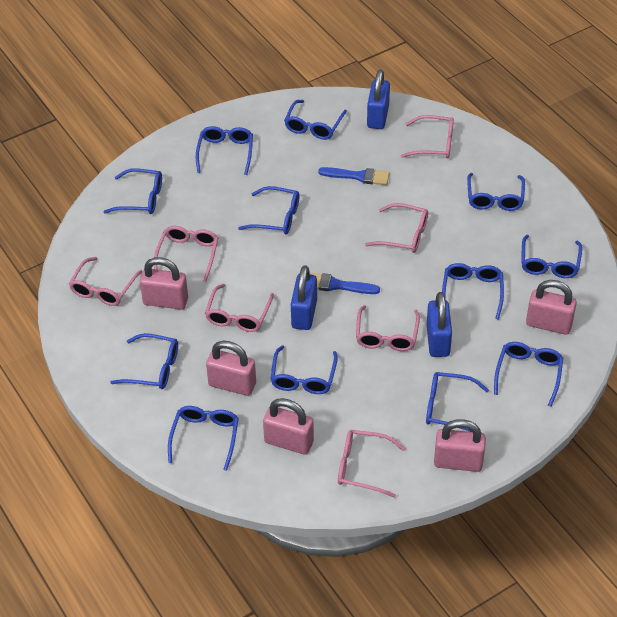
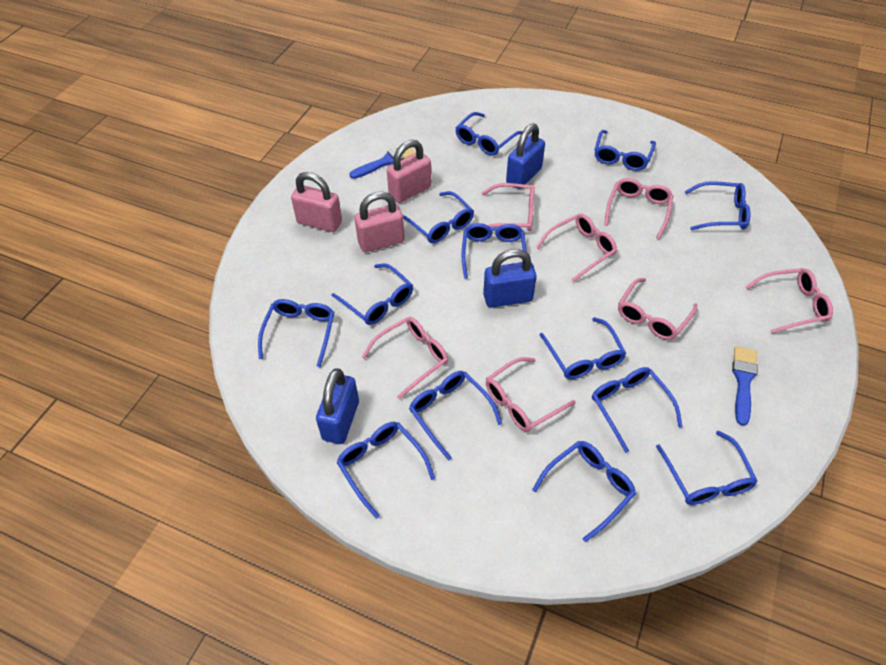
blue glasses: [104,168,162,214] [110,333,178,389] [168,406,239,471] [196,126,253,175] [238,186,300,235] [270,345,338,394] [284,100,347,140] [426,372,489,432] [442,263,504,320] [467,173,525,211] [494,342,563,407] [521,235,582,278] = 12 -> [258,299,334,367] [332,264,413,325] [336,422,435,519] [403,191,474,243] [409,371,502,461] [456,112,522,156] [462,223,527,279] [532,441,636,542] [540,317,627,379] [592,367,683,453] [595,130,656,171] [656,431,758,505] [685,181,750,230] = 13
pink padlock: [140,257,188,310] [206,341,256,396] [263,398,314,455] [434,419,486,472] [526,280,577,335] = 5 -> [291,172,342,232] [355,191,405,252] [387,140,431,203] = 3

